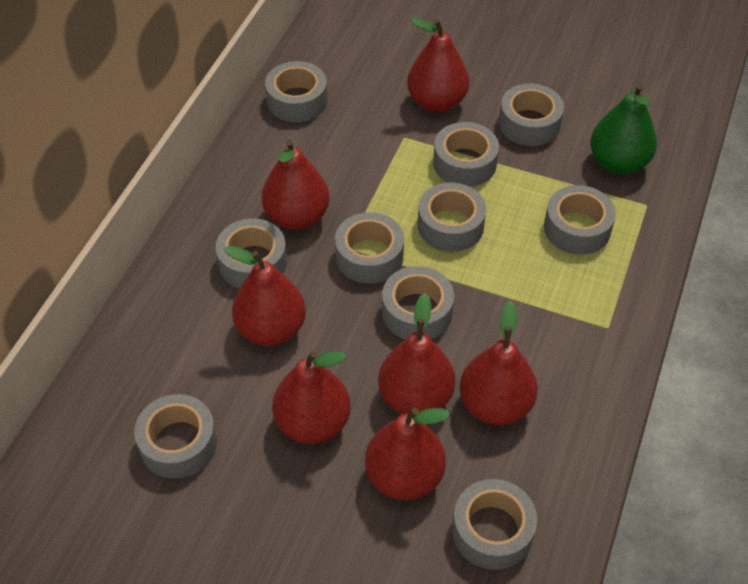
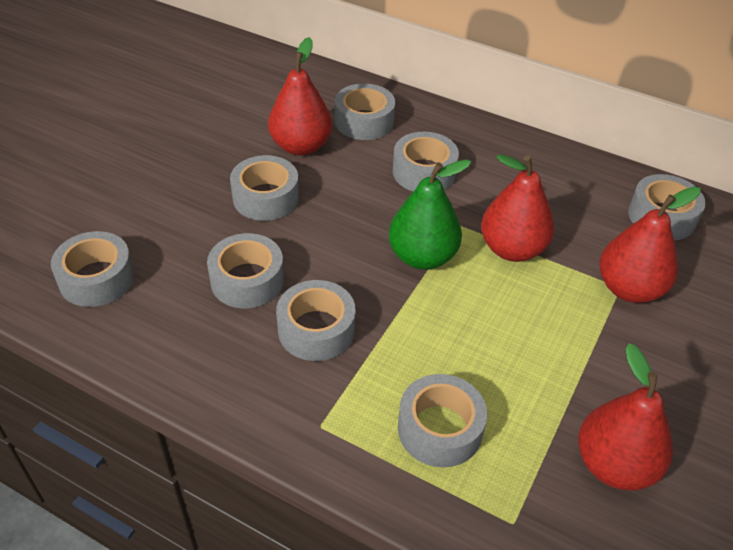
grey tape: [134,394,217,479] [216,218,287,289] [265,61,327,122] [335,212,404,284] [382,266,454,339] [417,182,486,252] [433,122,499,187] [452,479,537,570] [499,83,564,146] [544,185,616,255] = 10 -> [51,231,135,307] [207,233,284,308] [230,155,299,221] [276,280,356,361] [335,84,395,140] [393,132,459,191] [398,374,487,468] [628,174,706,240] = 8
red pear: [224,246,306,346] [262,139,329,230] [272,351,351,444] [365,407,450,500] [378,293,455,414] [407,18,469,112] [460,301,538,425] = 7 -> [268,37,332,156] [481,154,554,262] [578,343,673,491] [600,187,700,303] = 4

